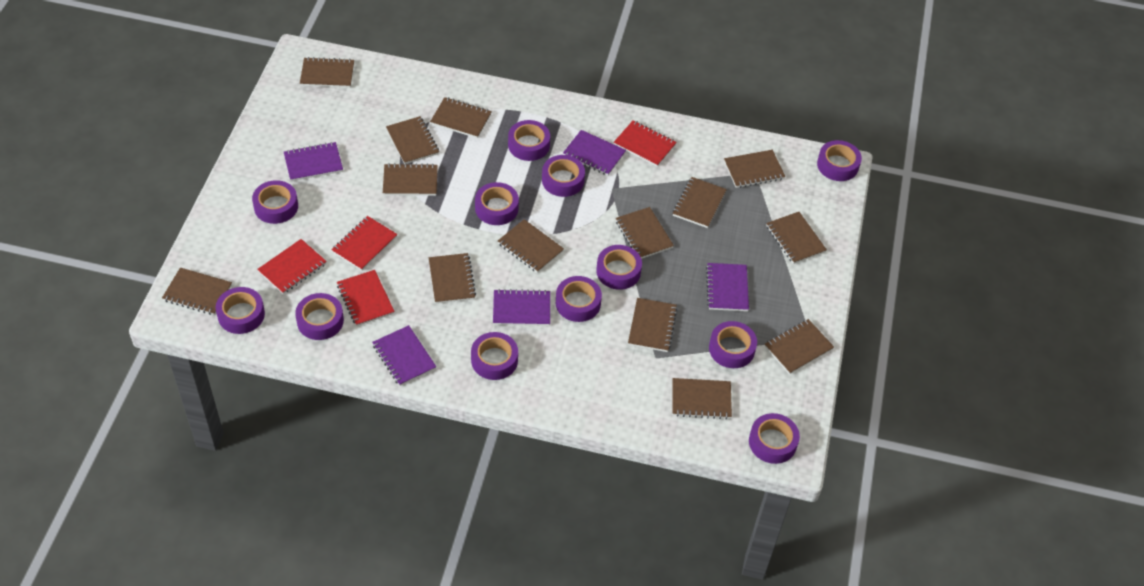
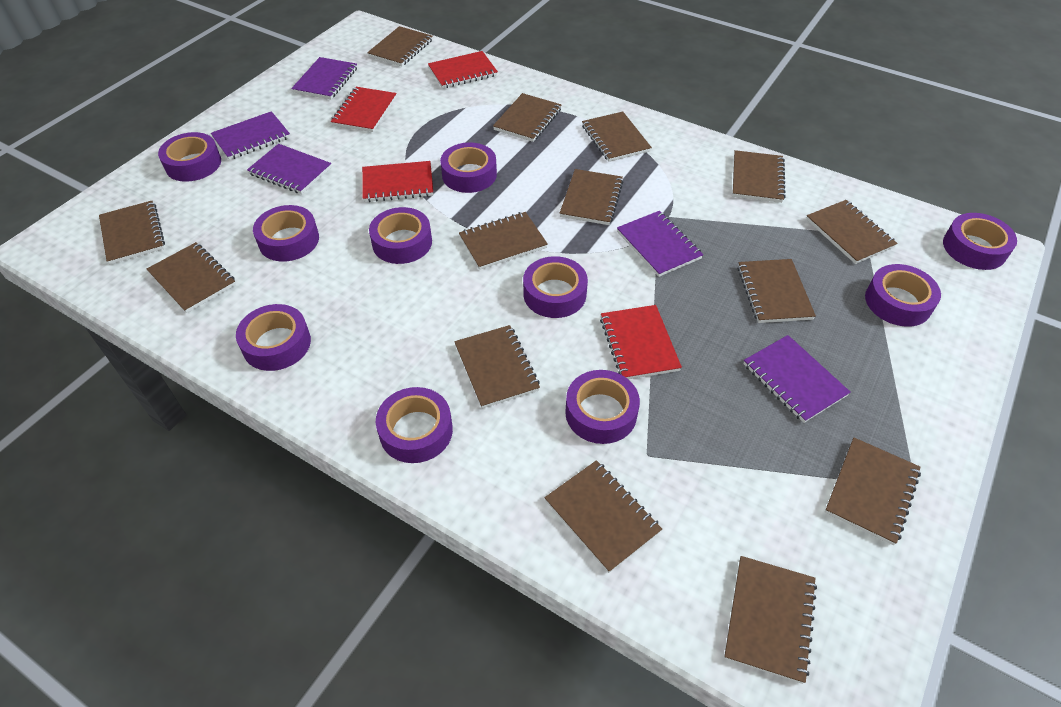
purple tape: [216,287,265,334] [252,180,298,224] [295,293,344,340] [471,332,518,380] [475,182,519,225] [508,120,550,161] [542,155,585,197] [556,276,602,322] [596,245,642,290] [709,321,757,368] [749,413,800,464] [817,140,862,181] = 12 -> [158,132,221,182] [236,304,311,371] [253,205,319,262] [369,207,432,264] [376,387,453,463] [440,142,497,193] [523,256,588,318] [565,370,640,444] [865,264,941,327] [943,213,1017,270] = 10

